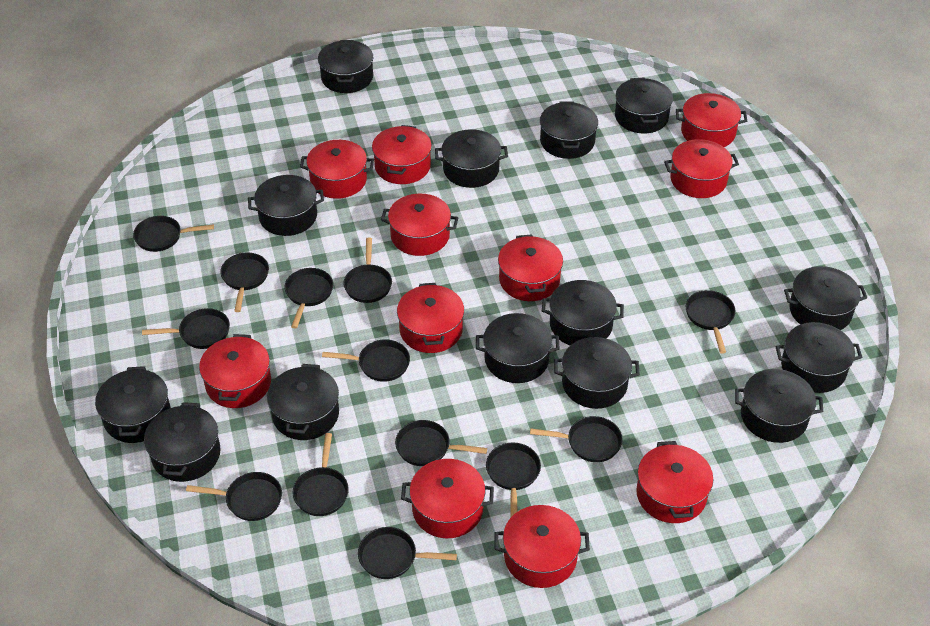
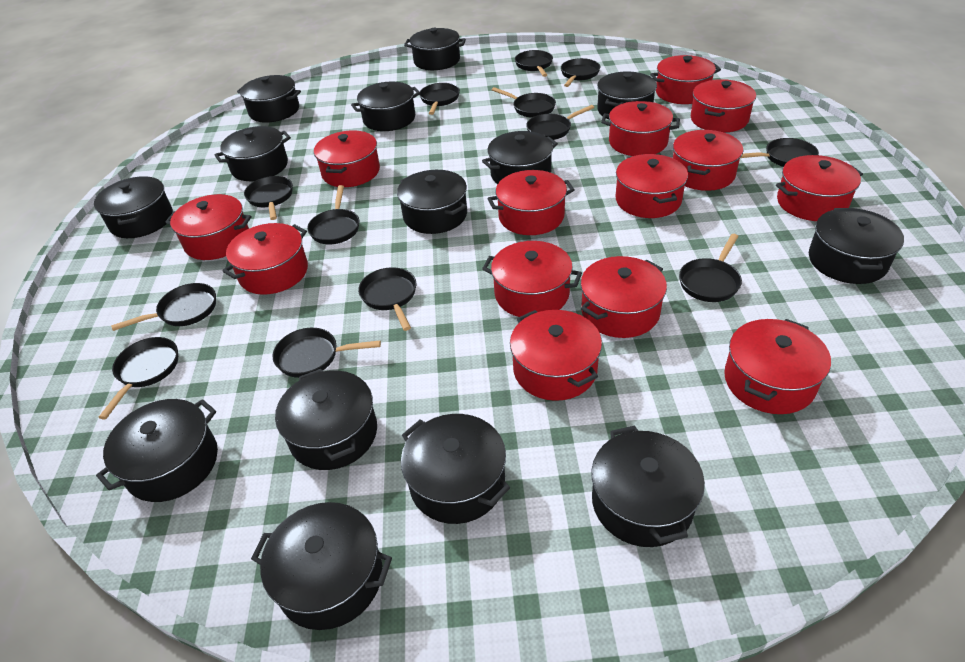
red pot: [199,334,271,408] [300,140,374,199] [372,125,432,184] [381,194,458,256] [397,283,464,353] [401,459,494,538] [494,505,590,588] [498,234,563,301] [636,441,713,523] [664,139,739,198] [676,93,747,147] = 11 -> [165,194,252,260] [222,223,308,295] [314,130,380,187] [482,241,582,317] [488,170,575,235] [510,310,602,401] [581,256,667,338] [601,101,680,156] [616,154,688,218] [650,55,721,104] [673,130,743,191] [691,79,756,132] [724,319,831,414] [776,155,863,221] = 14

